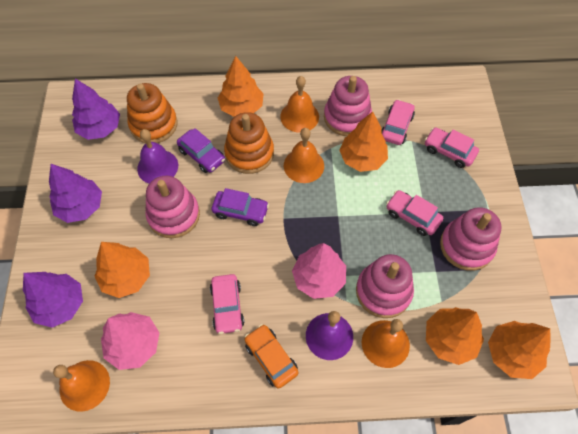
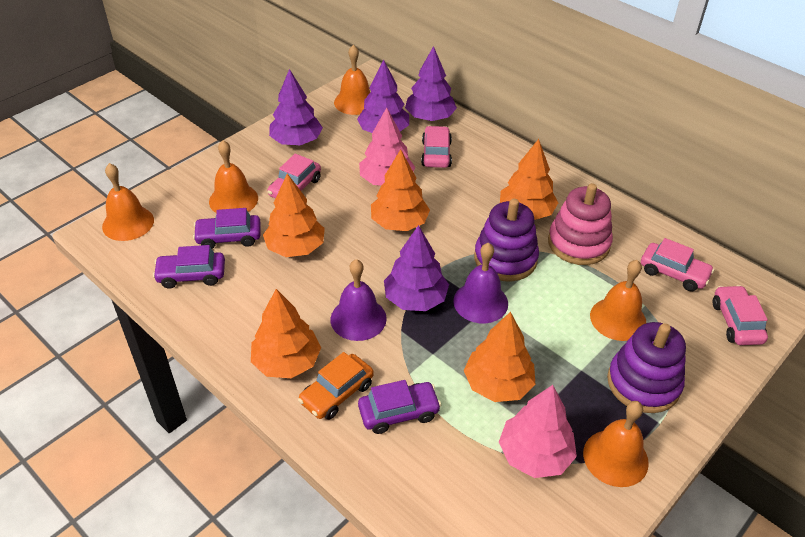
orange bell: [53,360,110,412] [280,76,319,133] [284,128,324,183] [362,319,410,368] = 4 -> [102,163,154,241] [209,140,258,213] [334,45,370,115] [583,401,649,487] [590,260,646,341] = 5
orange stacking toy: [127,83,177,143] [224,112,274,174] = 2 -> none = 0
pink stacking toy: [146,176,200,238] [324,76,372,136] [356,254,414,318] [440,207,502,271] = 4 -> [548,183,613,265] = 1
purple car: [177,128,225,173] [212,188,269,226] = 2 -> [153,245,225,289] [193,208,261,249] [358,380,441,434] = 3
purple stacking toy: none = 0 -> [474,199,539,281] [607,322,686,413] = 2
purple tree: [23,272,83,328] [49,164,102,223] [72,79,120,140] = 3 -> [269,69,323,145] [357,60,409,133] [384,225,449,311] [405,46,457,121] = 4

